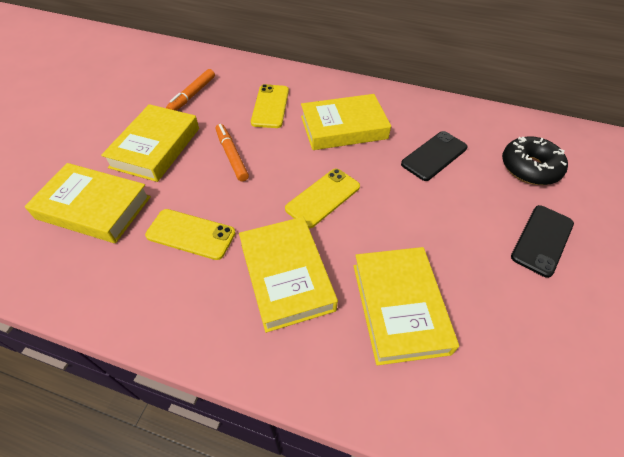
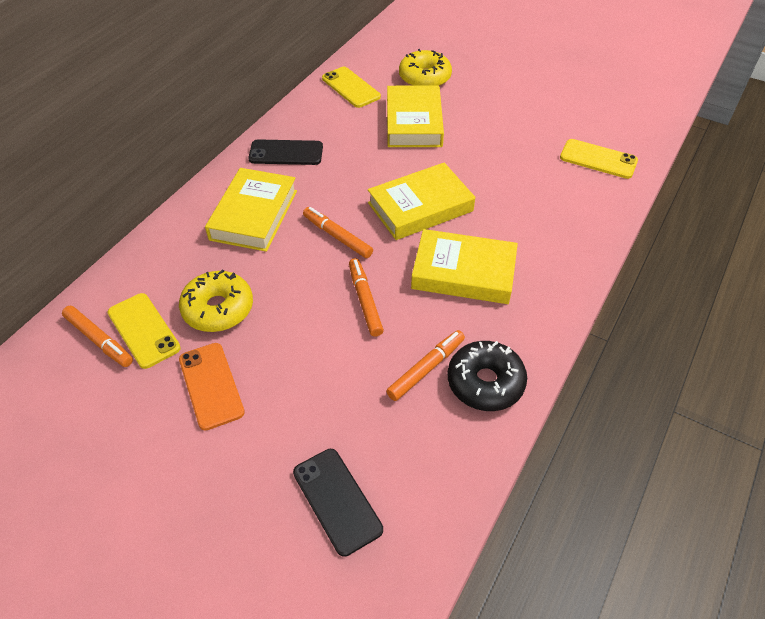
orange marker: [166,69,215,111] [216,124,249,181] = 2 -> [62,306,133,367] [303,207,373,258] [349,258,384,337] [386,330,465,401] = 4
orange phone: none = 0 -> [179,343,245,430] = 1
yellow book: [25,163,151,243] [101,104,199,182] [239,217,338,333] [301,94,391,150] [354,247,459,365] = 5 -> [205,168,297,252] [368,163,475,240] [387,86,444,147] [411,229,518,304] = 4
yellow donut: none = 0 -> [179,269,253,332] [399,49,452,86] = 2

